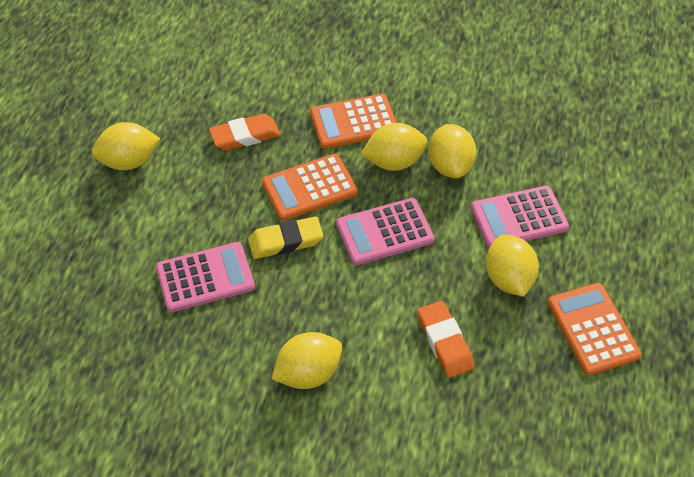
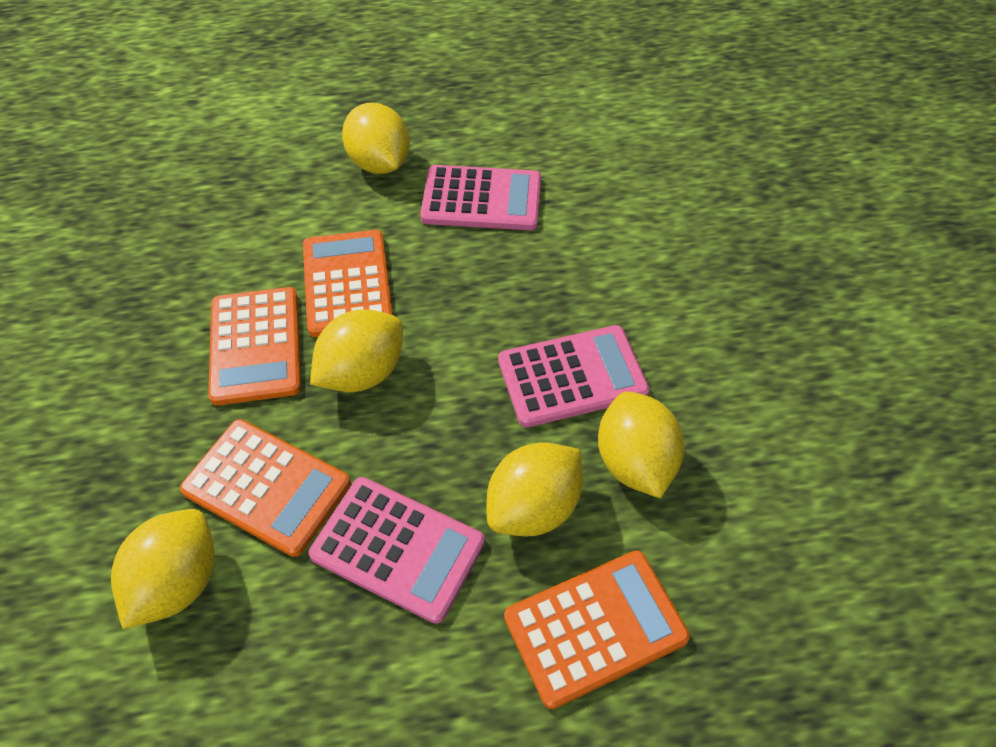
orange calculator: [262,154,358,221] [310,94,397,149] [548,283,641,375] = 3 -> [180,419,351,557] [208,287,301,405] [303,230,393,337] [504,550,690,709] = 4
orange eraser: [209,114,280,151] [417,301,474,378] = 2 -> none = 0
yellow eraser: [248,216,323,259] = 1 -> none = 0

